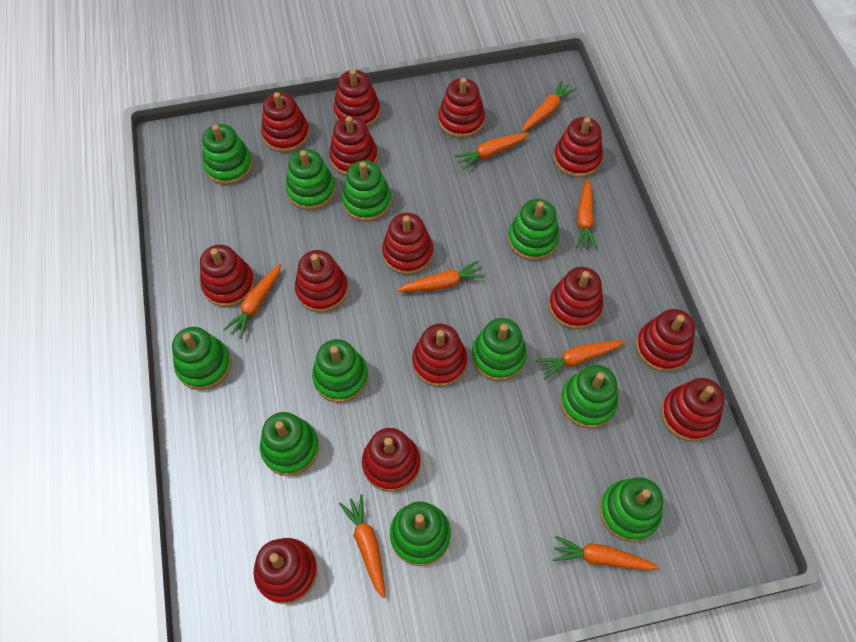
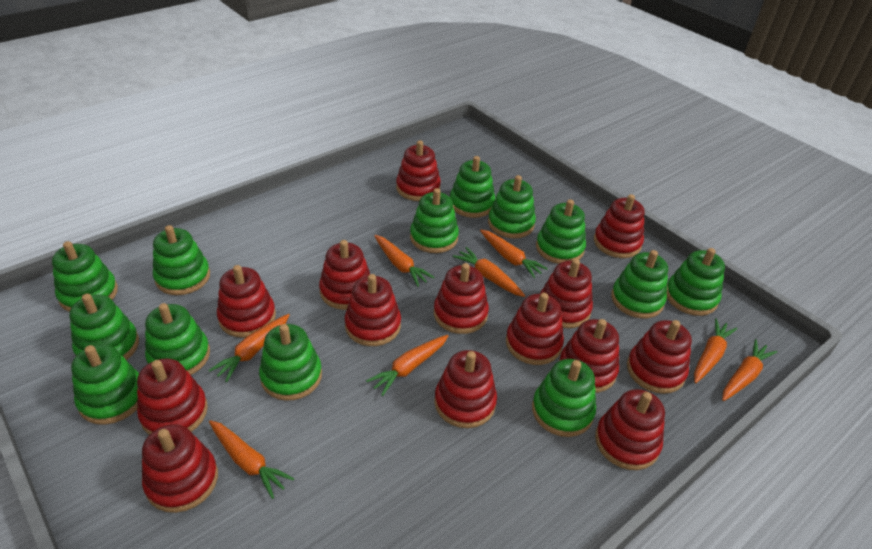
green stacking toy: [172,327,232,390] [202,124,253,185] [260,412,319,476] [286,149,336,210] [312,339,368,403] [342,160,392,222] [390,502,451,566] [471,318,527,381] [508,199,560,261] [560,365,618,428] [599,477,663,542] = 11 -> [52,241,118,312] [69,293,139,360] [71,344,139,425] [145,303,210,375] [153,225,210,295] [259,324,322,401] [410,188,459,253] [450,156,495,218] [488,175,536,238] [532,359,596,437] [536,199,586,264] [611,250,668,318] [667,248,725,316] = 13

